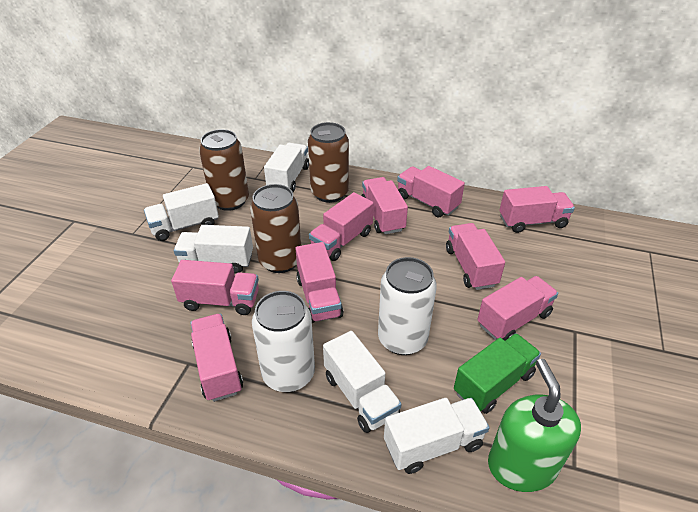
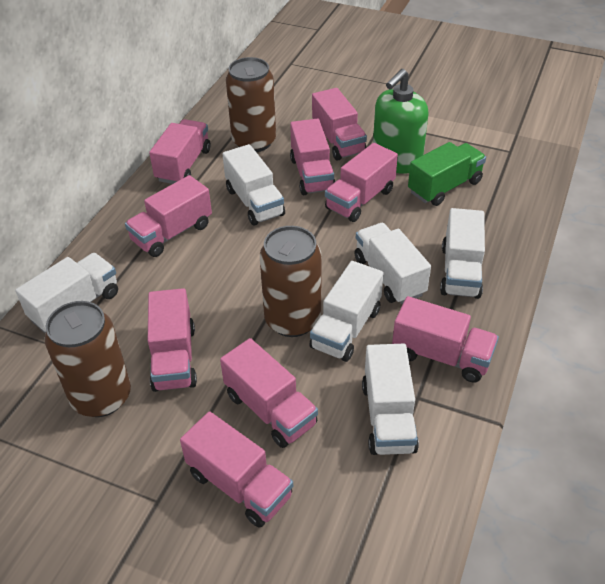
white can: [252,291,315,392] [378,257,437,355] = 2 -> none = 0
white truck: [144,183,219,241] [174,225,253,274] [264,143,309,192] [323,331,401,433] [384,398,490,474] = 5 -> [15,253,118,333] [222,144,285,225] [309,261,384,362] [355,223,431,304] [362,344,419,455] [440,208,485,299] = 6

